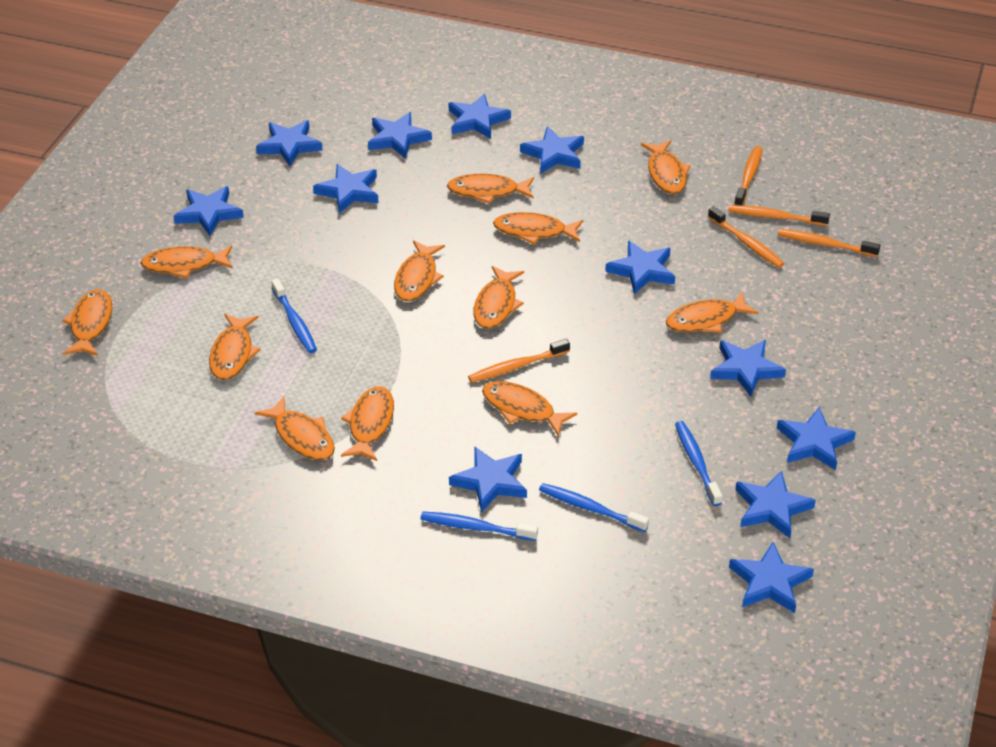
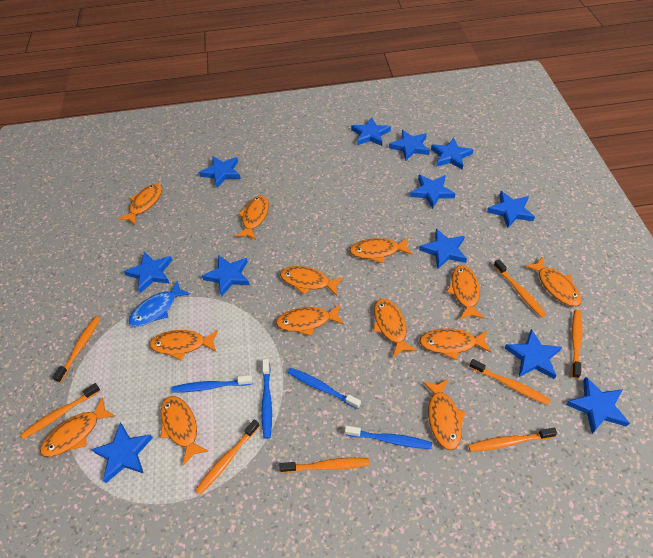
blue fish: none = 0 -> [128,281,191,326] = 1
orange fish: [62,289,112,356] [141,245,233,279] [209,314,260,380] [255,396,335,460] [341,386,394,461] [394,240,445,301] [447,174,534,204] [474,266,524,329] [482,381,577,437] [493,212,583,244] [641,140,691,194] [666,292,759,333] = 12 -> [40,397,115,457] [118,184,162,225] [150,330,218,360] [160,396,209,465] [235,195,269,240] [276,304,344,336] [280,266,344,296] [350,237,412,263] [373,299,417,357] [419,328,491,360] [423,379,465,450] [447,265,484,320] [524,257,582,307] = 13
orange toothbrush: [468,339,570,383] [708,206,785,268] [728,205,830,226] [734,146,762,205] [778,229,880,257] = 5 -> [20,383,100,439] [52,316,100,383] [195,419,260,495] [280,458,369,473] [468,428,557,452] [469,359,551,405] [494,259,546,317] [571,310,583,379] = 8

